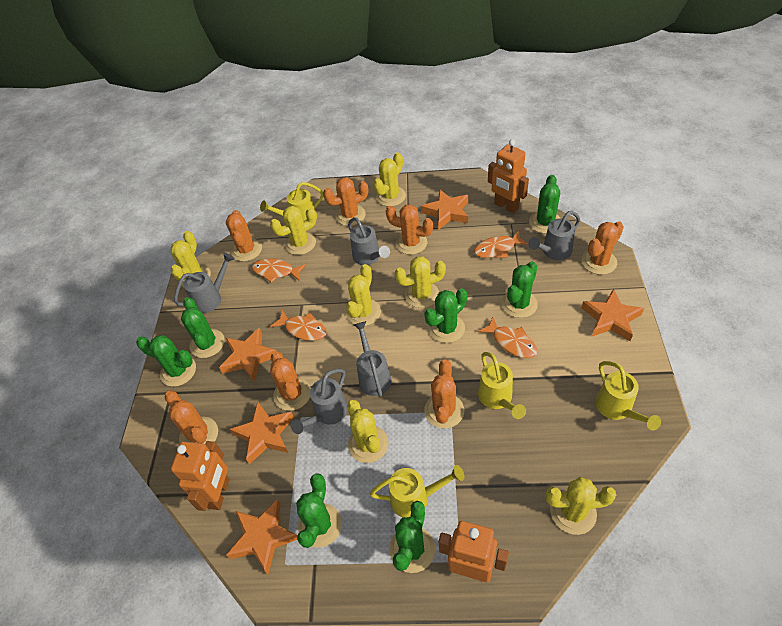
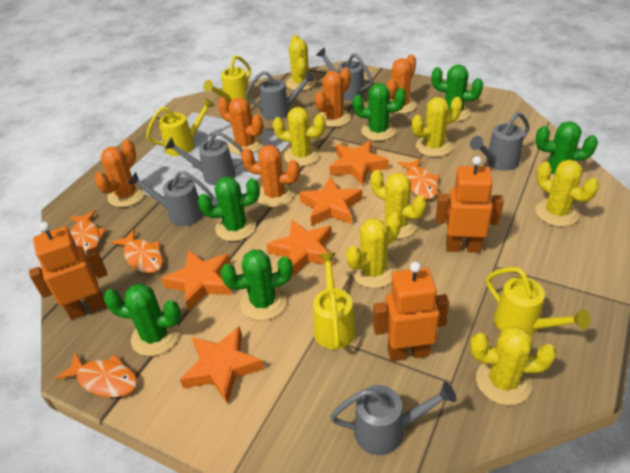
green cactus: [136,335,196,387] [181,297,225,358] [296,473,342,548] [389,501,435,573] [424,288,467,343] [501,261,538,318] [529,175,560,234] = 7 -> [104,283,181,356] [198,177,260,241] [220,250,293,321] [353,83,406,141] [431,64,483,122] [535,121,598,180] = 6
grey watering can: [174,253,235,313] [290,369,348,434] [348,217,390,265] [354,321,392,397] [528,211,580,260] = 5 -> [128,171,213,226] [165,131,243,185] [245,71,315,120] [316,48,373,101] [330,382,457,455] [470,112,530,171] = 6
orange cactus: [165,391,218,444] [226,210,262,262] [270,351,311,411] [323,177,368,226] [386,204,433,255] [424,359,464,428] [582,221,624,275] = 7 -> [94,139,145,207] [218,97,263,155] [241,145,300,207] [315,67,351,127] [386,54,417,114] = 5

